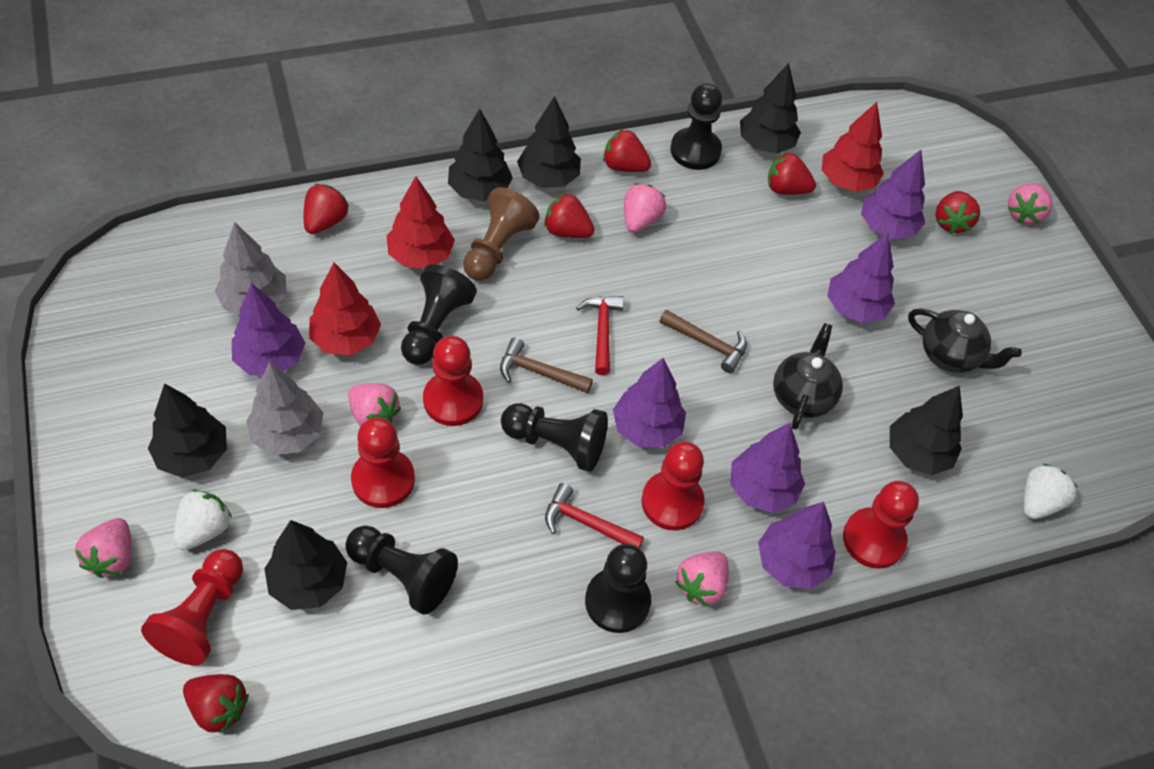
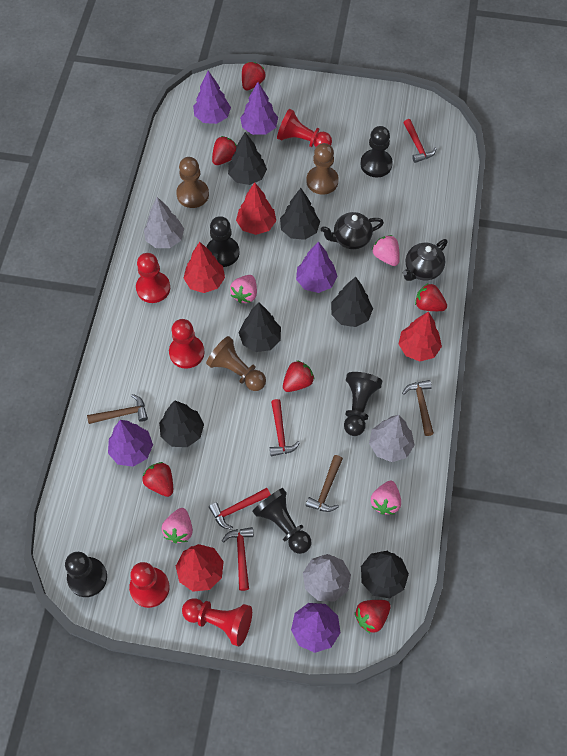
brown hammer: [500,337,593,393] [659,310,747,373] = 2 -> [87,394,148,424] [306,455,343,512] [402,380,434,436] = 3
brown pawn: [463,187,540,281] = 1 -> [176,157,209,208] [206,336,266,391] [306,143,339,195] = 3
grey tree: [215,222,287,315] [246,362,323,455] = 2 -> [144,197,184,248] [303,554,351,602] [369,415,415,462] = 3
pink strawberry: [75,518,132,578] [348,383,401,427] [624,184,666,233] [675,552,729,607] [1008,183,1052,224] = 5 -> [161,508,193,543] [230,275,257,304] [371,481,401,515] [372,235,400,266] = 4
purple tree: [232,283,305,376] [613,358,686,448] [730,423,805,513] [758,502,836,589] [827,232,895,323] [861,150,925,239] = 6 -> [108,420,153,467] [193,71,231,124] [240,82,278,135] [291,603,340,653] [296,241,338,293] = 5
red hammer: [545,483,644,548] [576,296,624,375] = 2 -> [209,488,271,529] [222,527,254,591] [270,399,300,456] [404,119,436,163] = 4
red tree: [309,263,381,355] [387,176,455,268] [822,102,884,192] = 3 -> [176,544,224,592] [183,242,225,293] [236,182,276,235] [399,311,442,361] = 4
white strawberry: [173,490,232,551] [1024,464,1078,519] = 2 -> none = 0

